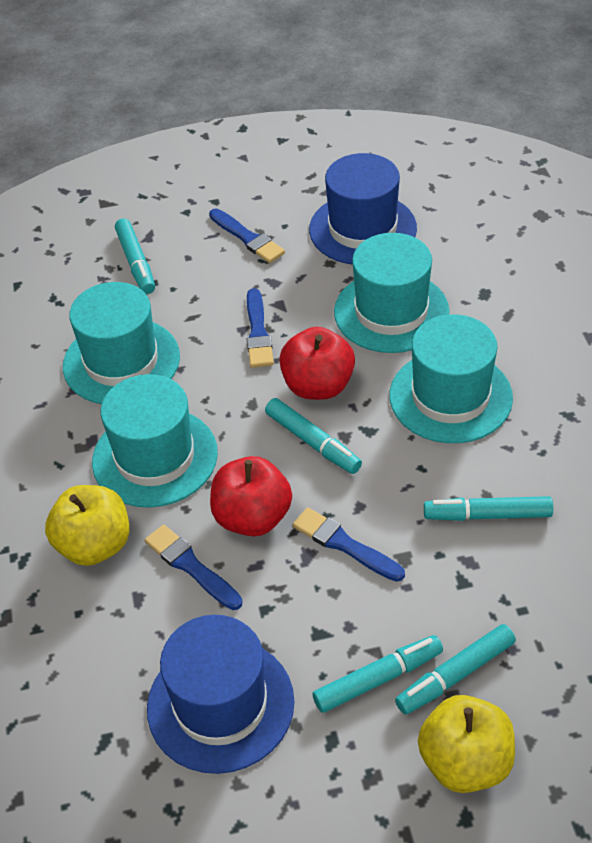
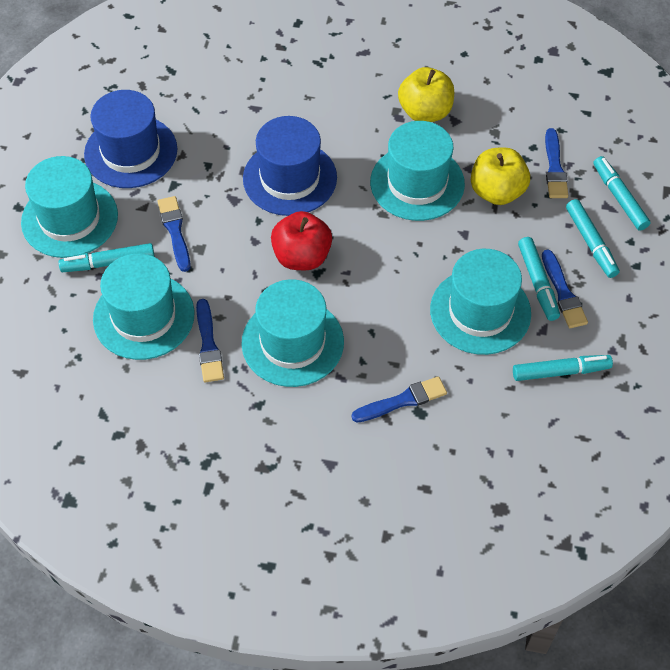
blue brush: [145,525,243,610] [209,209,285,263] [247,288,274,368] [292,507,405,582] = 4 -> [157,196,191,272] [196,299,224,382] [351,376,447,422] [542,250,588,328] [545,128,568,198] = 5
red apple: [210,456,292,536] [279,327,355,400] = 2 -> [271,211,332,270] = 1
turquoise hat: [63,282,180,404] [92,374,218,508] [334,233,449,353] [390,314,513,443] = 4 -> [21,156,118,258] [93,254,195,360] [241,279,344,387] [370,121,465,221] [430,249,531,355] = 5

